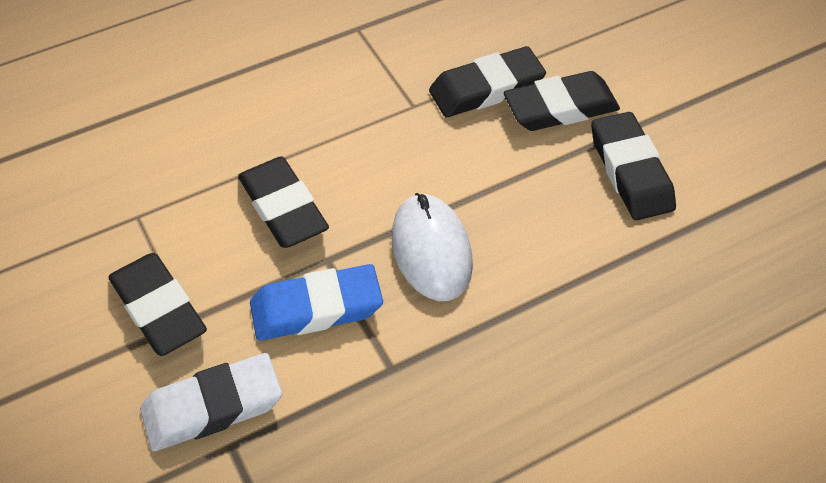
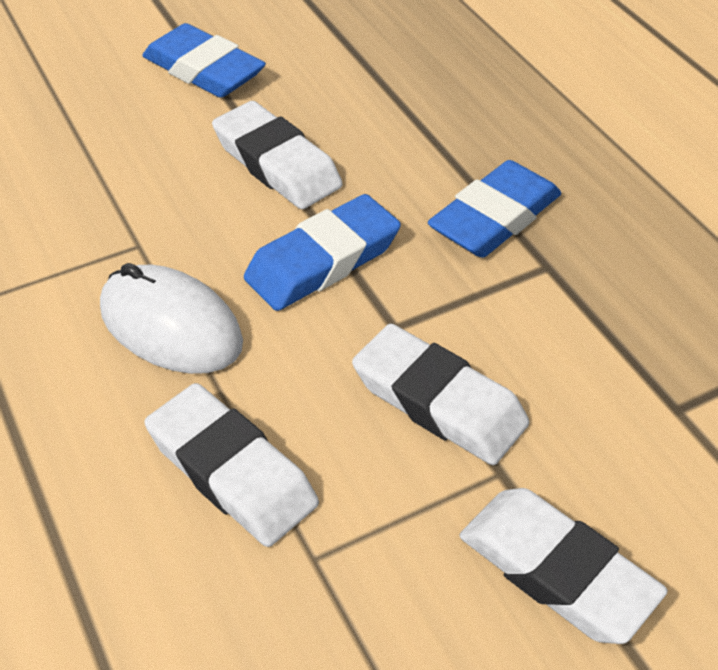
black eraser: [108,253,207,356] [238,156,329,248] [429,46,546,117] [504,71,620,131] [591,112,676,220] = 5 -> none = 0
blue eraser: [250,264,383,341] = 1 -> [142,23,266,98] [244,194,401,311] [428,160,561,258] = 3
white eraser: [140,353,282,451] = 1 -> [144,383,319,547] [212,101,343,209] [352,323,530,465] [460,488,668,644] = 4

